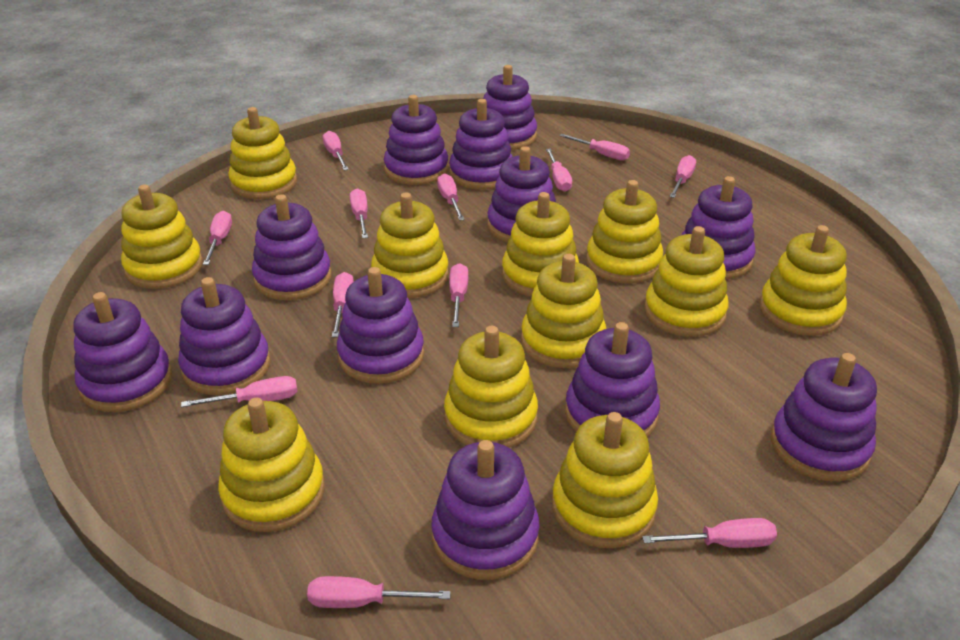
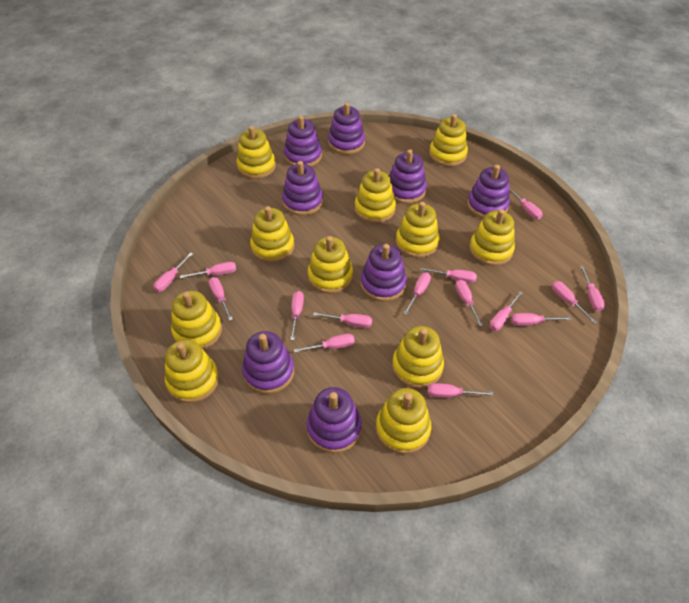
pink screwdriver: [181,376,298,407] [203,211,232,265] [307,576,451,608] [323,131,349,170] [332,272,354,337] [350,189,368,238] [437,173,465,221] [449,263,468,327] [546,148,572,192] [559,134,630,161] [642,518,777,548] [669,155,696,198] = 12 -> [153,253,193,292] [180,262,236,279] [209,277,233,321] [291,291,304,340] [294,334,355,353] [313,312,372,328] [404,273,431,315] [420,268,477,283] [428,383,493,398] [455,280,483,326] [490,291,523,331] [509,188,542,219] [511,313,572,326] [552,281,596,323] [580,266,605,312] = 15
purple stacking toy: [73,292,172,412] [178,277,270,395] [252,194,331,300] [337,267,424,384] [384,95,449,185] [431,440,540,580] [449,99,513,190] [483,65,537,150] [487,146,556,243] [565,322,660,437] [682,176,756,279] [771,353,877,481] = 12 -> [242,331,294,394] [282,161,323,216] [284,116,322,167] [307,387,362,453] [328,103,365,154] [361,244,407,302] [389,149,427,204] [467,165,510,218] = 8

